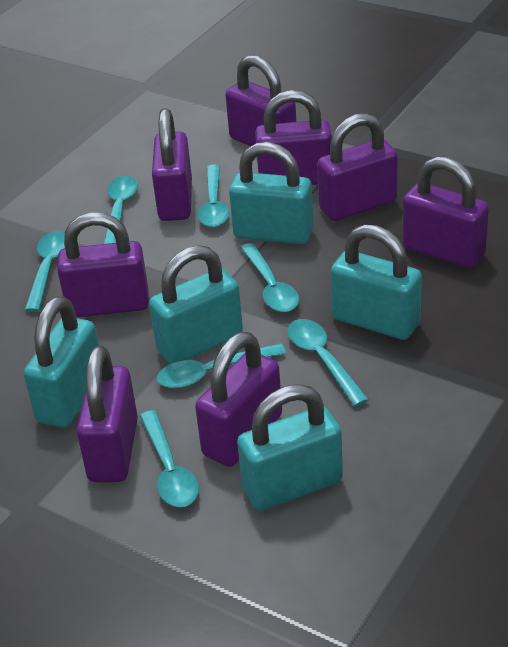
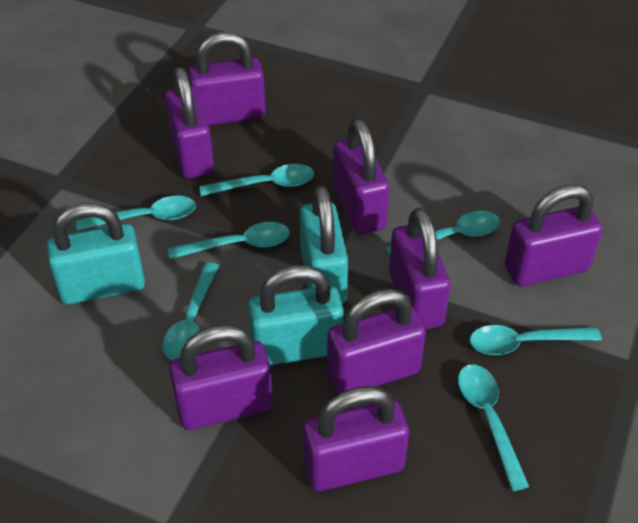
turquoise padlock: [24,296,99,428] [149,245,243,364] [229,142,313,244] [237,384,343,511] [331,224,422,340] = 5 -> [47,203,145,304] [248,265,344,365] [300,186,348,304] = 3

